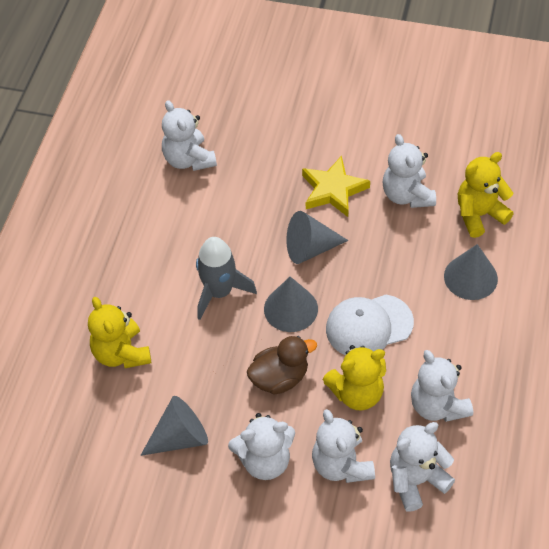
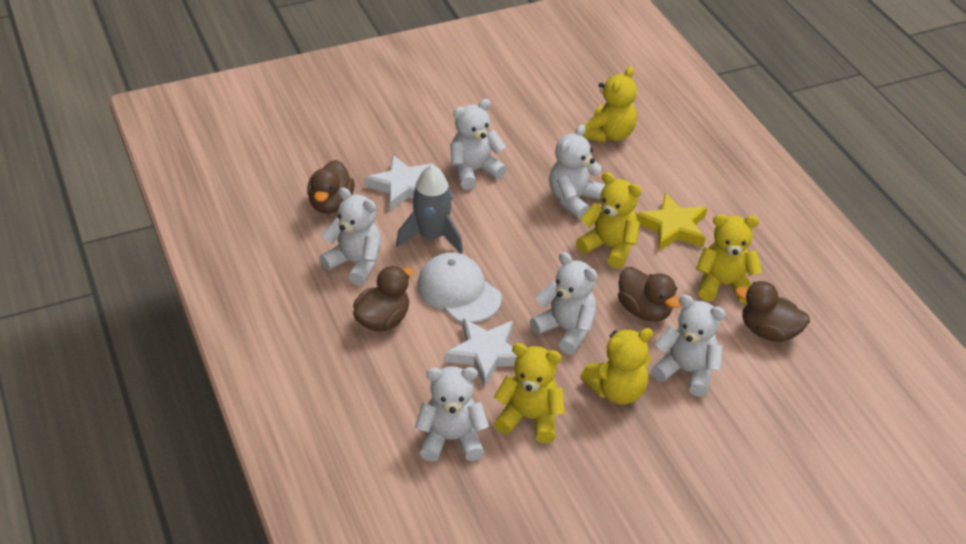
brown duck: [247,336,317,395] = 1 -> [307,160,354,214] [353,266,413,332] [618,267,681,322] [735,281,810,342] = 4
grey cone: [140,396,208,456] [264,277,318,332] [286,211,348,264] [444,244,498,300] = 4 -> none = 0
white star: none = 0 -> [365,155,434,211] [444,318,517,387] = 2
yellow teddy bear: [88,297,151,368] [323,345,386,411] [458,152,514,238] = 3 -> [494,343,565,443] [576,172,642,269] [580,328,653,405] [583,66,637,143] [696,214,762,303] = 5

